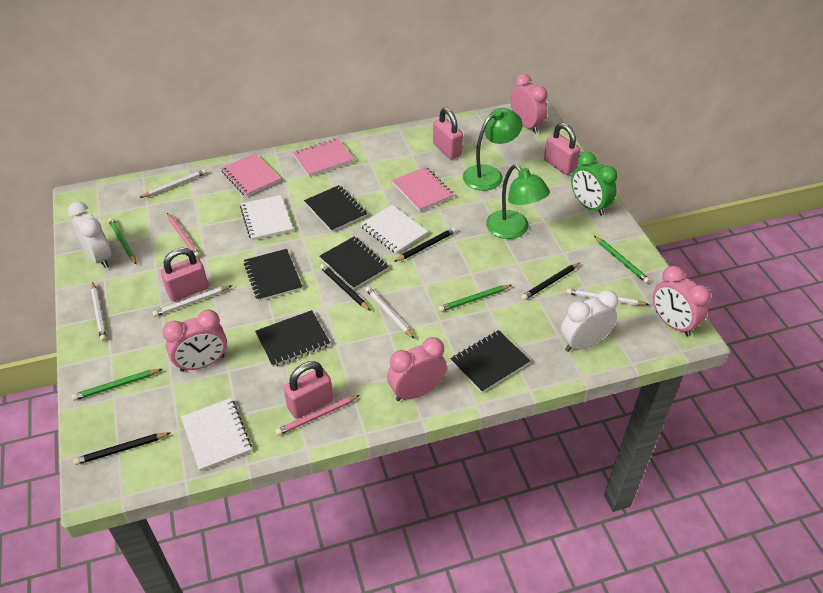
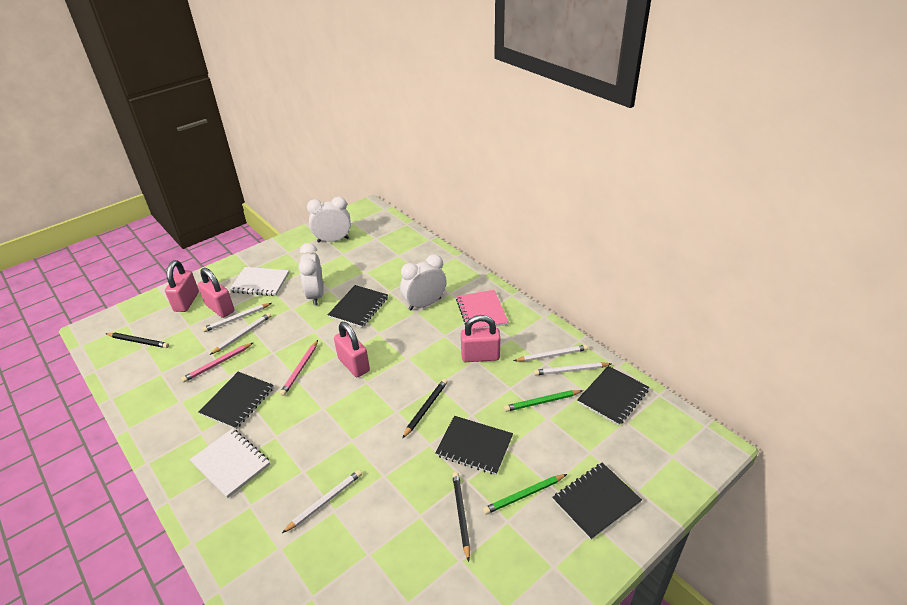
black pencil: [73,432,170,465] [320,264,371,311] [394,227,456,262] [521,263,580,300] = 4 -> [105,333,169,348] [402,379,448,439] [452,472,470,562] = 3
green clock: [571,152,617,216] = 1 -> none = 0
green lamp: [463,108,522,191] [486,164,550,239] = 2 -> none = 0
green pencil: [72,369,162,401] [108,218,137,265] [438,285,512,312] [594,236,650,283] = 4 -> [483,474,567,515] [504,390,583,412] = 2
pink clock: [162,310,227,372] [387,337,447,401] [511,74,548,134] [653,266,711,336] = 4 -> none = 0
pink notebook: [221,153,281,197] [293,138,355,177] [392,167,454,212] = 3 -> [456,290,508,329] = 1
white clock: [68,202,111,268] [561,290,618,352] = 2 -> [299,243,323,306] [307,197,351,243] [400,254,447,310] = 3
white notebook: [181,398,252,471] [240,195,293,240] [361,205,428,254] = 3 -> [190,428,270,498] [229,267,289,296] = 2

